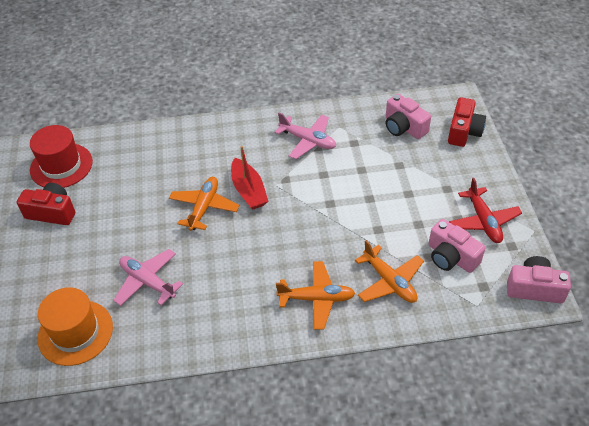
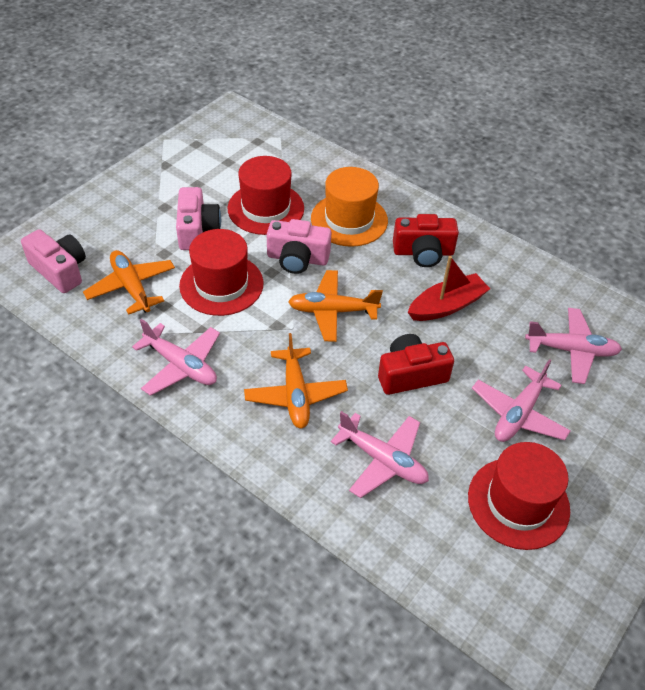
pink plane: [113,249,183,306] [275,113,336,159] = 2 -> [132,319,220,396] [331,411,429,498] [472,359,571,442] [525,308,622,384] = 4
red hat: [30,125,93,188] = 1 -> [179,229,263,316] [228,156,304,235] [468,442,570,550] = 3
red plane: [449,178,522,243] = 1 -> none = 0

